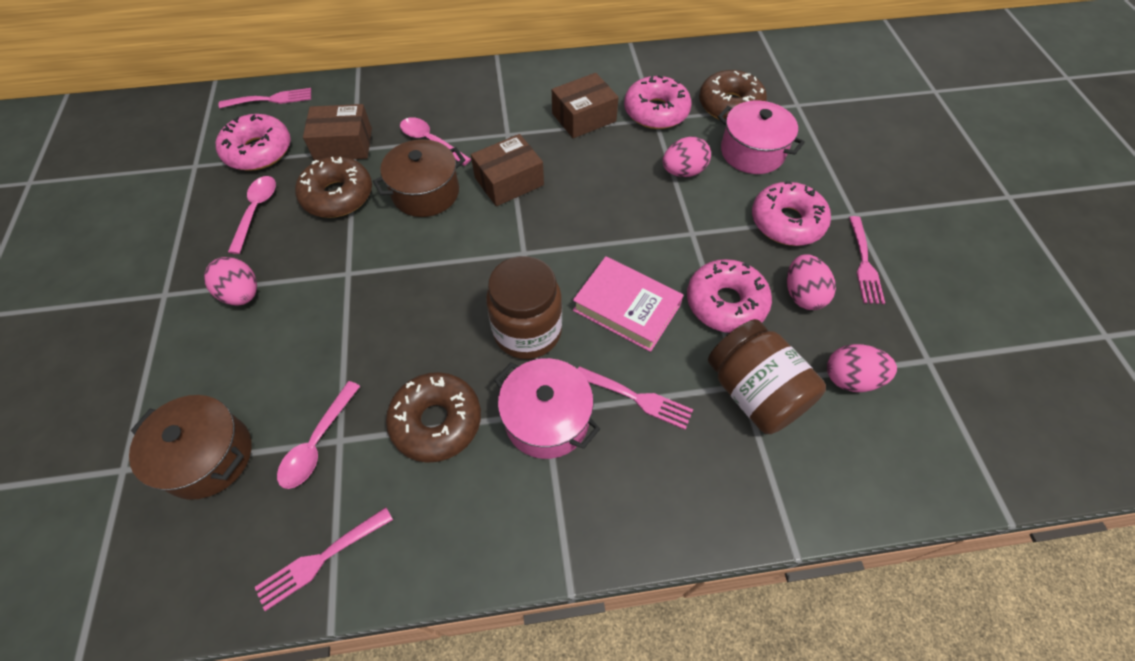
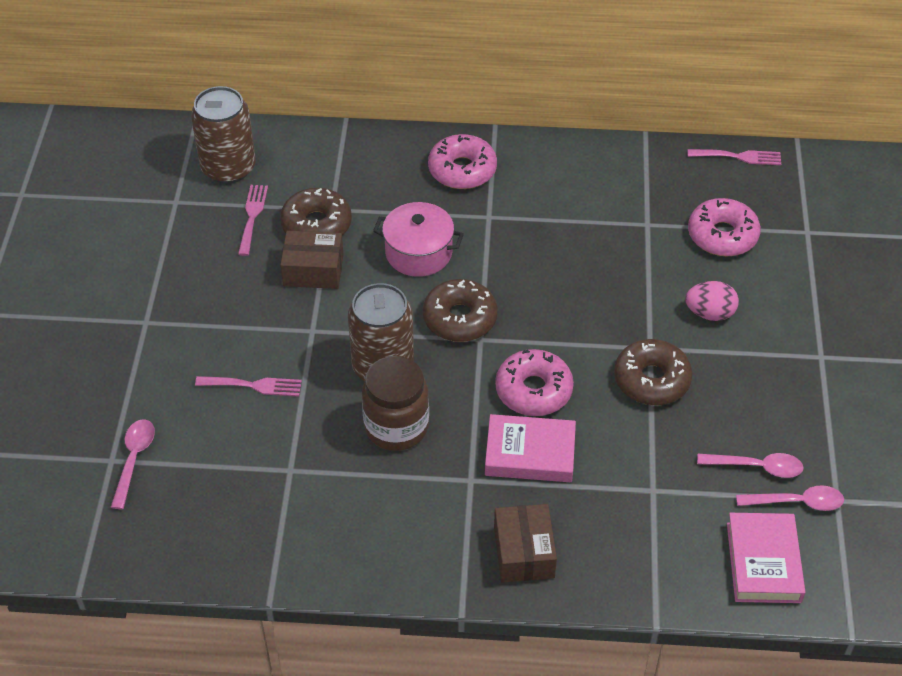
brown box: [303,104,372,161] [471,134,544,206] [552,73,619,138] = 3 -> [280,231,344,289] [494,504,557,582] = 2
brown can: none = 0 -> [191,86,256,184] [348,283,414,381] = 2
brown jar: [486,256,562,359] [708,319,826,434] = 2 -> [362,356,429,451] = 1
brown pot: [129,395,251,500] [373,139,465,217] = 2 -> none = 0
pink book: [573,256,683,352] = 1 -> [485,414,576,482] [727,513,805,603] = 2
pink donut: [216,114,291,171] [624,75,692,129] [687,259,772,333] [752,181,831,246] = 4 -> [428,134,497,189] [495,349,574,416] [688,198,761,257] = 3
pink egg: [204,257,257,305] [663,137,711,177] [787,254,836,310] [827,344,897,392] = 4 -> [685,281,739,321] = 1
pink fork: [219,88,311,108] [255,507,393,611] [578,366,693,430] [849,216,885,304] = 4 -> [195,376,302,397] [238,185,268,256] [688,149,781,165] = 3
pink pot: [494,358,600,459] [718,100,805,174] = 2 -> [373,202,464,277] = 1

